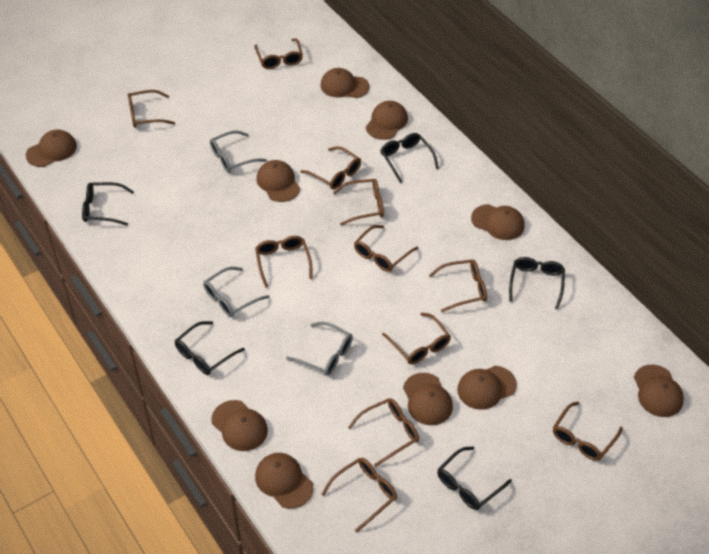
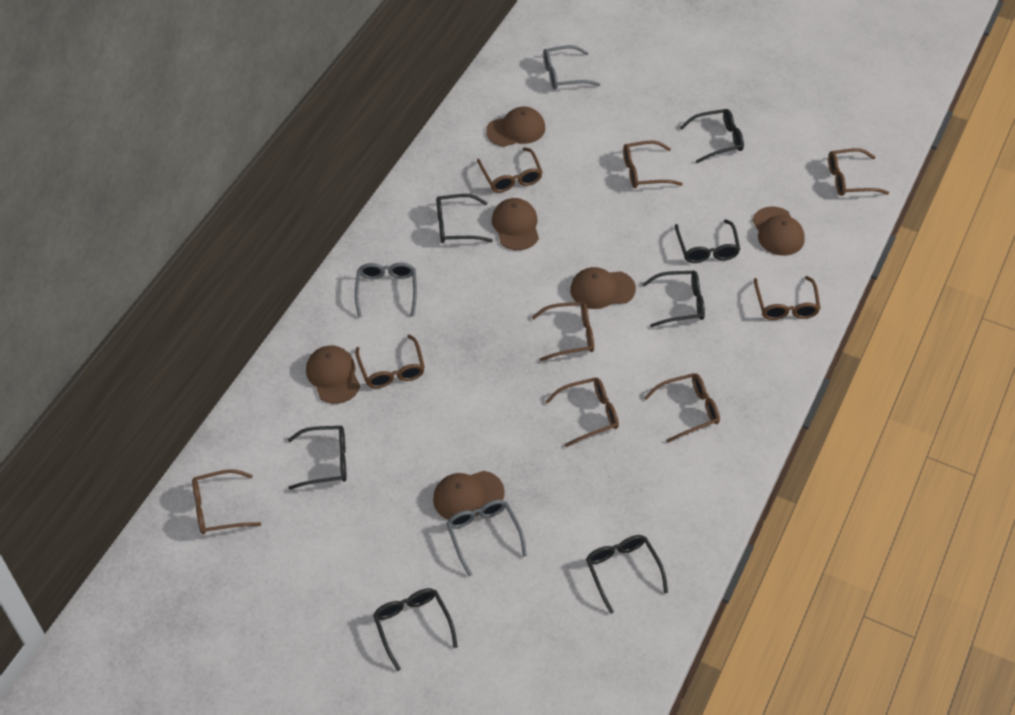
black glasses: [82,182,134,226] [175,321,245,375] [380,133,439,183] [437,446,512,510] [509,257,565,310] = 5 -> [288,426,347,490] [373,588,458,671] [437,194,493,243] [586,535,668,614] [642,271,705,327] [675,219,740,263] [680,109,744,163] = 7
brown cap: [26,130,77,167] [211,400,268,451] [255,453,314,509] [257,160,300,202] [320,68,369,98] [366,101,408,140] [403,373,453,425] [457,366,517,410] [471,204,524,240] [634,365,684,417] = 10 -> [306,346,360,404] [433,471,505,520] [486,107,545,147] [492,198,539,250] [570,267,636,309] [752,206,805,256] = 6
brown glasses: [128,90,175,128] [254,38,303,69] [255,236,313,288] [301,146,361,189] [321,458,397,532] [333,179,384,226] [348,398,419,467] [354,225,418,272] [382,313,451,364] [429,260,487,312] [553,402,623,461] = 11 -> [192,469,261,534] [355,335,425,388] [477,147,542,193] [532,302,594,361] [545,377,619,447] [623,141,683,188] [644,373,720,443] [754,276,821,320] [828,148,889,196] = 9

